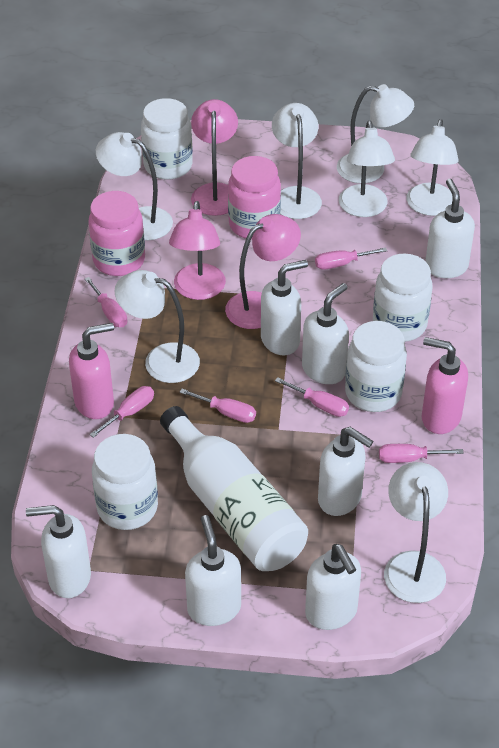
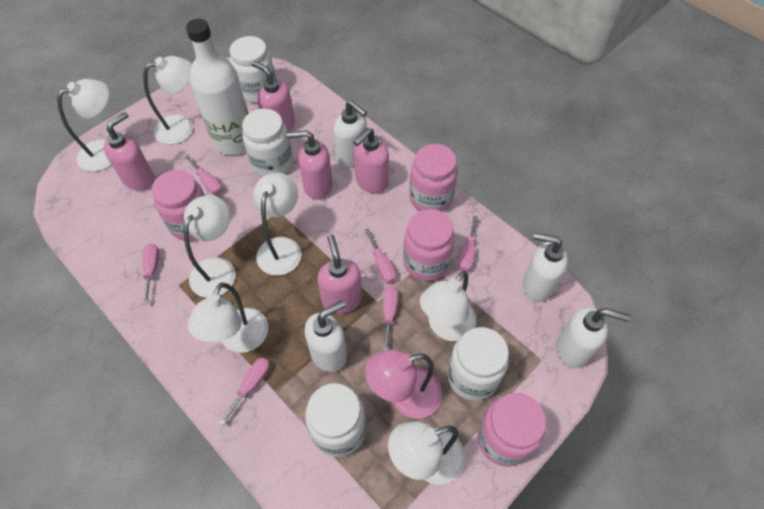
pink jar: [88,191,145,276] [228,156,281,240] = 2 -> [152,170,205,241] [403,209,455,281] [409,144,458,212] [477,393,546,467] = 4
pink lamp: [169,201,226,300] [191,99,238,216] [225,214,301,329] = 3 -> [365,349,442,419] = 1
pink soap dispenser: [69,323,114,419] [422,337,468,434] = 2 -> [104,112,154,191] [252,61,295,132] [287,130,332,200] [317,235,362,314] [353,128,389,193] = 5
white soap dispenser: [26,505,91,598] [185,515,241,626] [261,260,308,355] [302,283,349,384] [305,544,361,630] [318,427,373,516] [425,179,475,278] = 7 -> [305,300,347,372] [333,100,367,168] [522,233,568,302] [556,307,631,368] = 4

